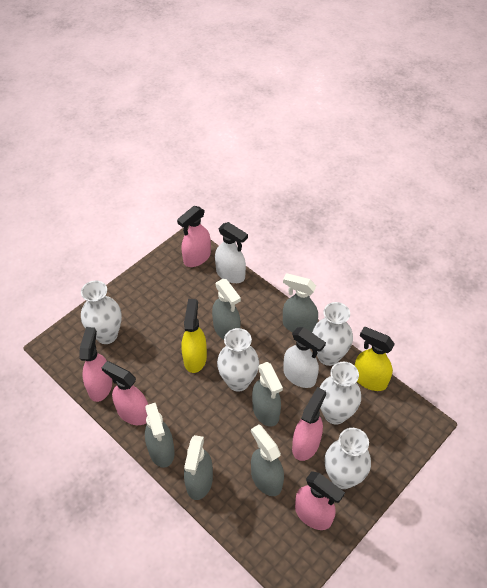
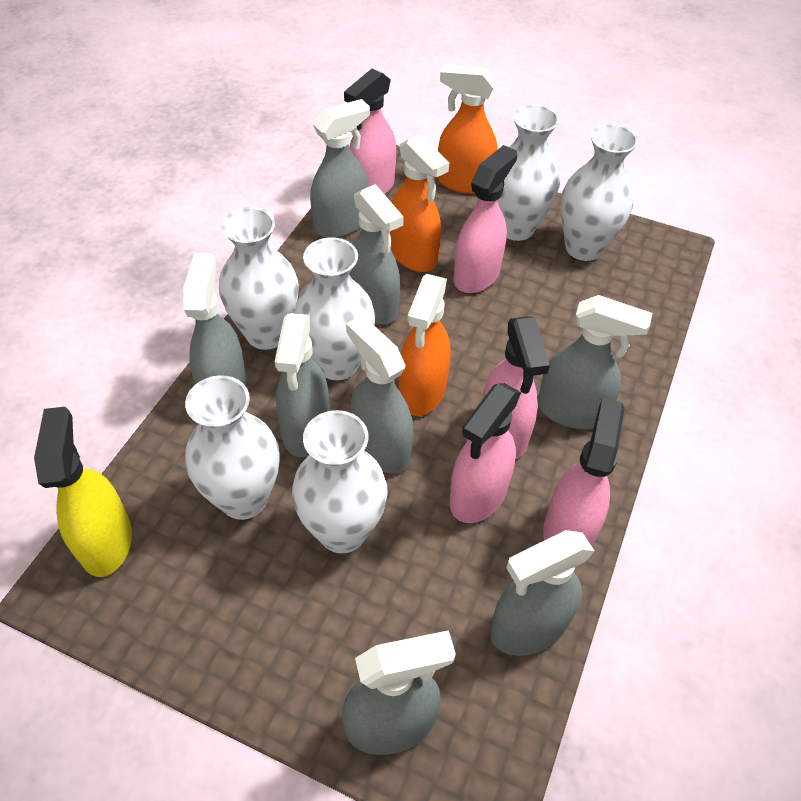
grey spray bottle: [145,403,175,468] [184,435,213,500] [212,279,241,340] [251,424,284,496] [252,362,283,427] [283,273,318,332] = 6 -> [184,253,247,386] [275,313,330,457] [310,99,370,238] [342,630,456,755] [346,316,413,474] [349,184,404,324] [490,530,594,656] [538,295,652,429] = 8
orange spray bottle: none = 0 -> [390,134,449,272] [398,274,451,416] [437,65,497,194] = 3
white spray bottle: [215,222,248,283] [283,327,326,388] = 2 -> none = 0
white vase: [81,281,122,344] [217,328,259,392] [312,302,353,366] [319,362,361,425] [325,428,371,489] = 5 -> [185,375,280,520] [219,207,299,350] [292,410,388,553] [295,237,375,380] [497,104,560,241] [561,124,638,261] = 6
yellow spray bottle: [181,299,207,373] [354,327,395,391] = 2 -> [34,407,132,577] = 1

